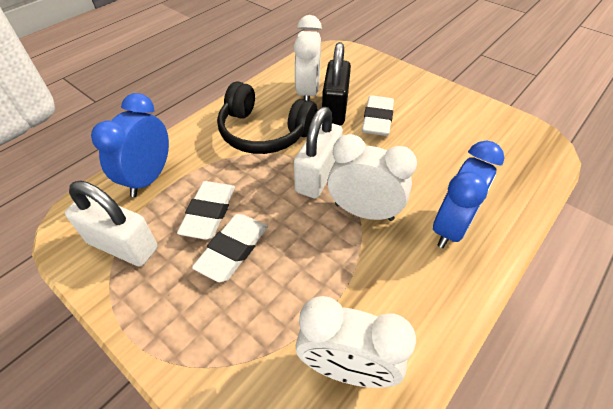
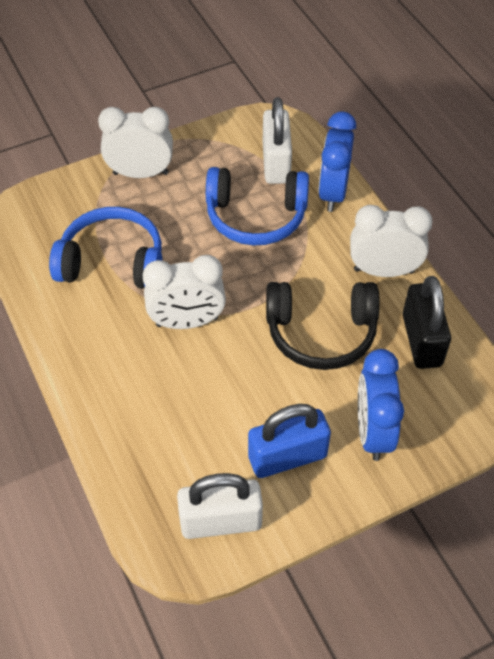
blue headphones: none = 0 -> [49,207,162,289] [206,167,309,246] = 2
blue padlock: none = 0 -> [248,404,331,478] = 1
white eraser: [177,181,235,240] [192,214,268,282] [362,95,394,136] = 3 -> none = 0

